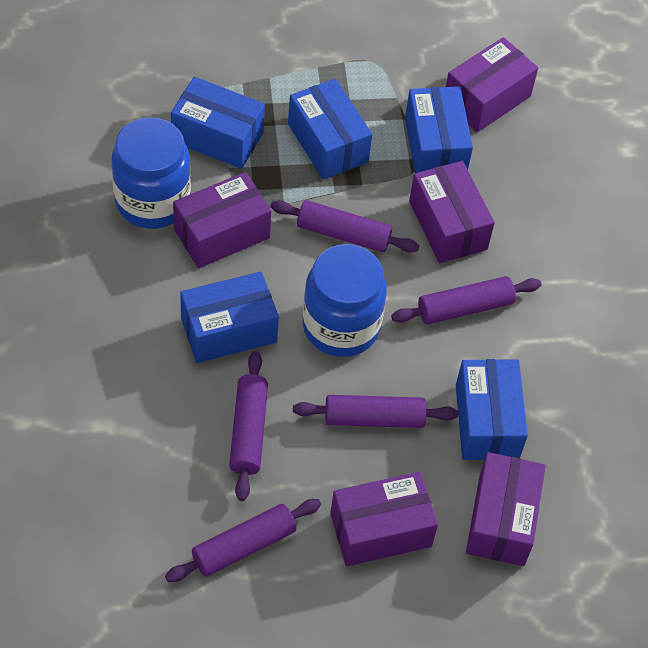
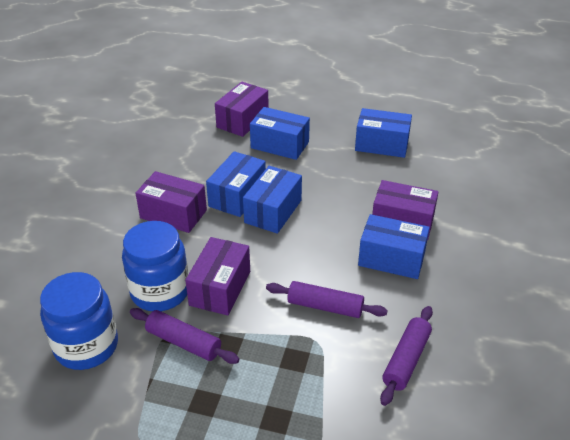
purple box: [173,172,271,268] [330,472,438,566] [409,161,495,263] [446,37,538,132] [466,452,546,566] = 5 -> [135,171,207,233] [185,237,250,316] [215,82,269,137] [372,180,438,240] = 4
purple rolling pin: [165,499,321,582] [229,351,268,501] [271,200,419,252] [293,395,458,428] [391,276,541,324] = 5 -> [130,308,239,364] [266,281,388,318] [380,306,433,406] = 3

